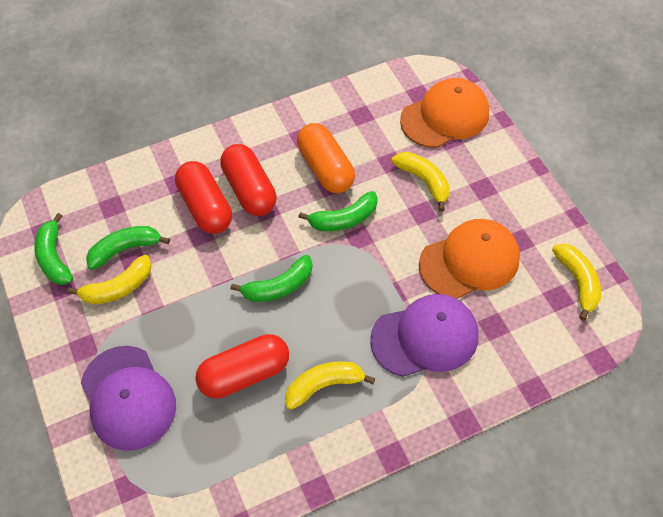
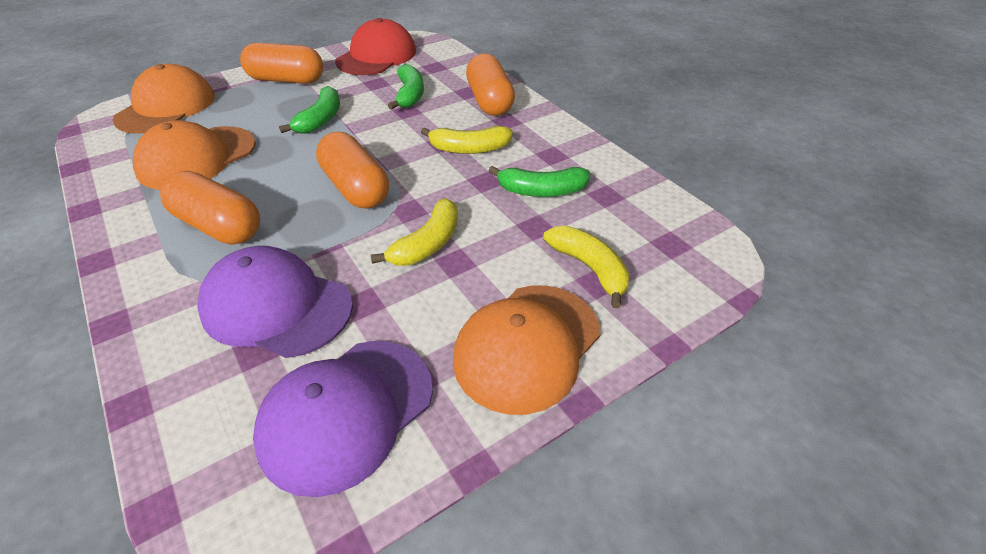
green banana: [34,213,73,285] [86,226,170,270] [230,255,312,302] [298,191,378,231] = 4 -> [279,86,340,133] [388,64,424,110] [489,166,590,197] = 3
orange cap: [400,78,489,148] [419,219,520,299] = 2 -> [112,64,215,134] [133,120,256,190] [453,285,600,415] = 3
orange capsule: [297,123,355,193] = 1 -> [160,171,260,245] [240,43,323,84] [316,132,389,209] [466,53,515,116] = 4
red cap: none = 0 -> [335,18,416,75] = 1
red capsule: [175,161,232,234] [195,334,289,398] [220,144,277,216] = 3 -> none = 0
yellow banana: [67,255,152,305] [285,361,375,410] [392,152,450,212] [552,243,601,321] = 4 -> [371,198,458,266] [421,126,513,154] [543,226,630,308] = 3

